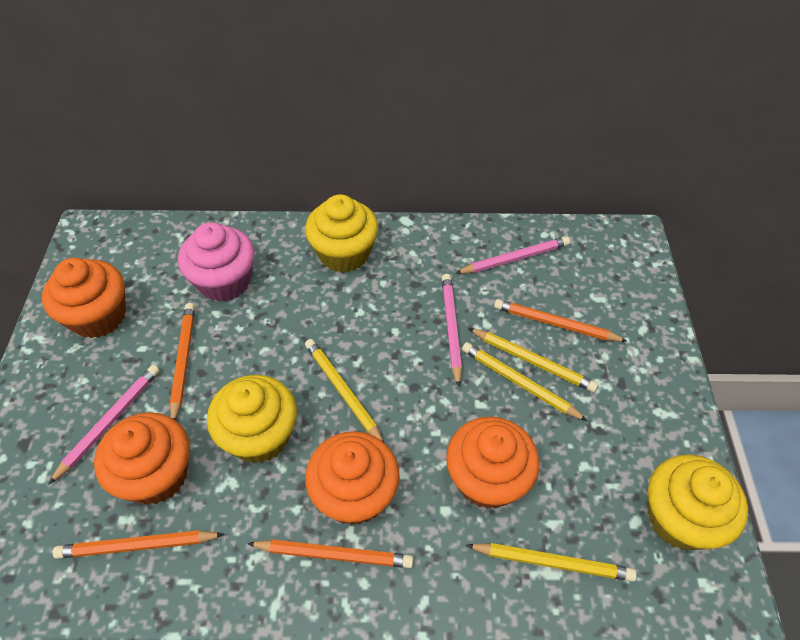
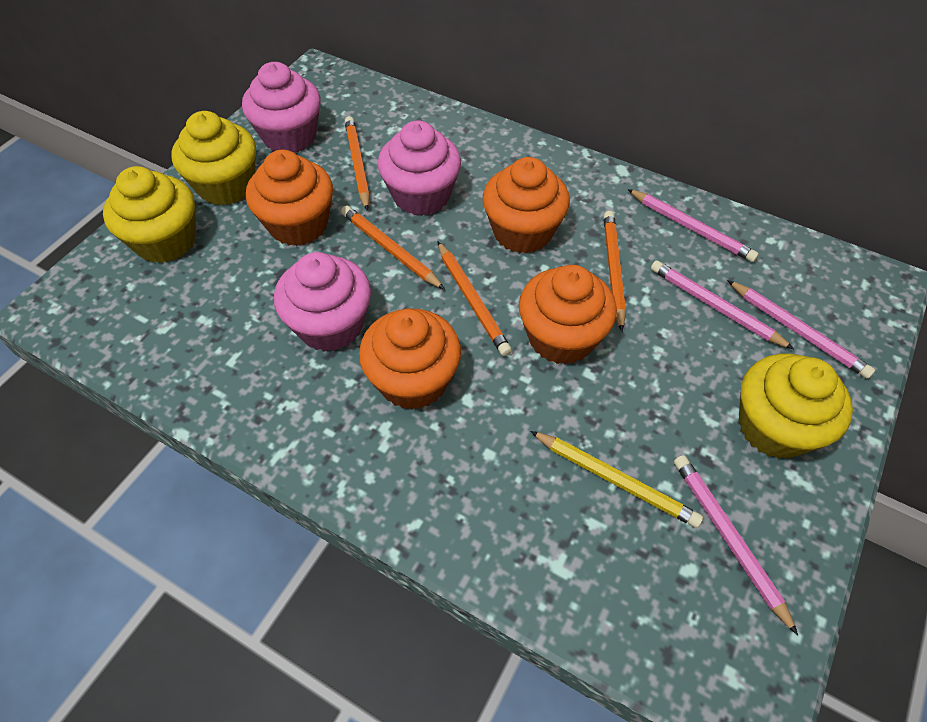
pink cupcake: [178,222,255,302] = 1 -> [242,62,321,153] [274,252,371,352] [377,121,461,216] = 3
pink pencil: [49,365,160,484] [442,274,462,387] [456,237,570,274] = 3 -> [627,189,759,262] [651,260,794,349] [674,455,798,635] [727,280,875,379] = 4
yellow pencil: [305,339,384,442] [462,342,587,421] [466,543,637,581] [469,328,598,392] = 4 -> [530,431,703,528] = 1

